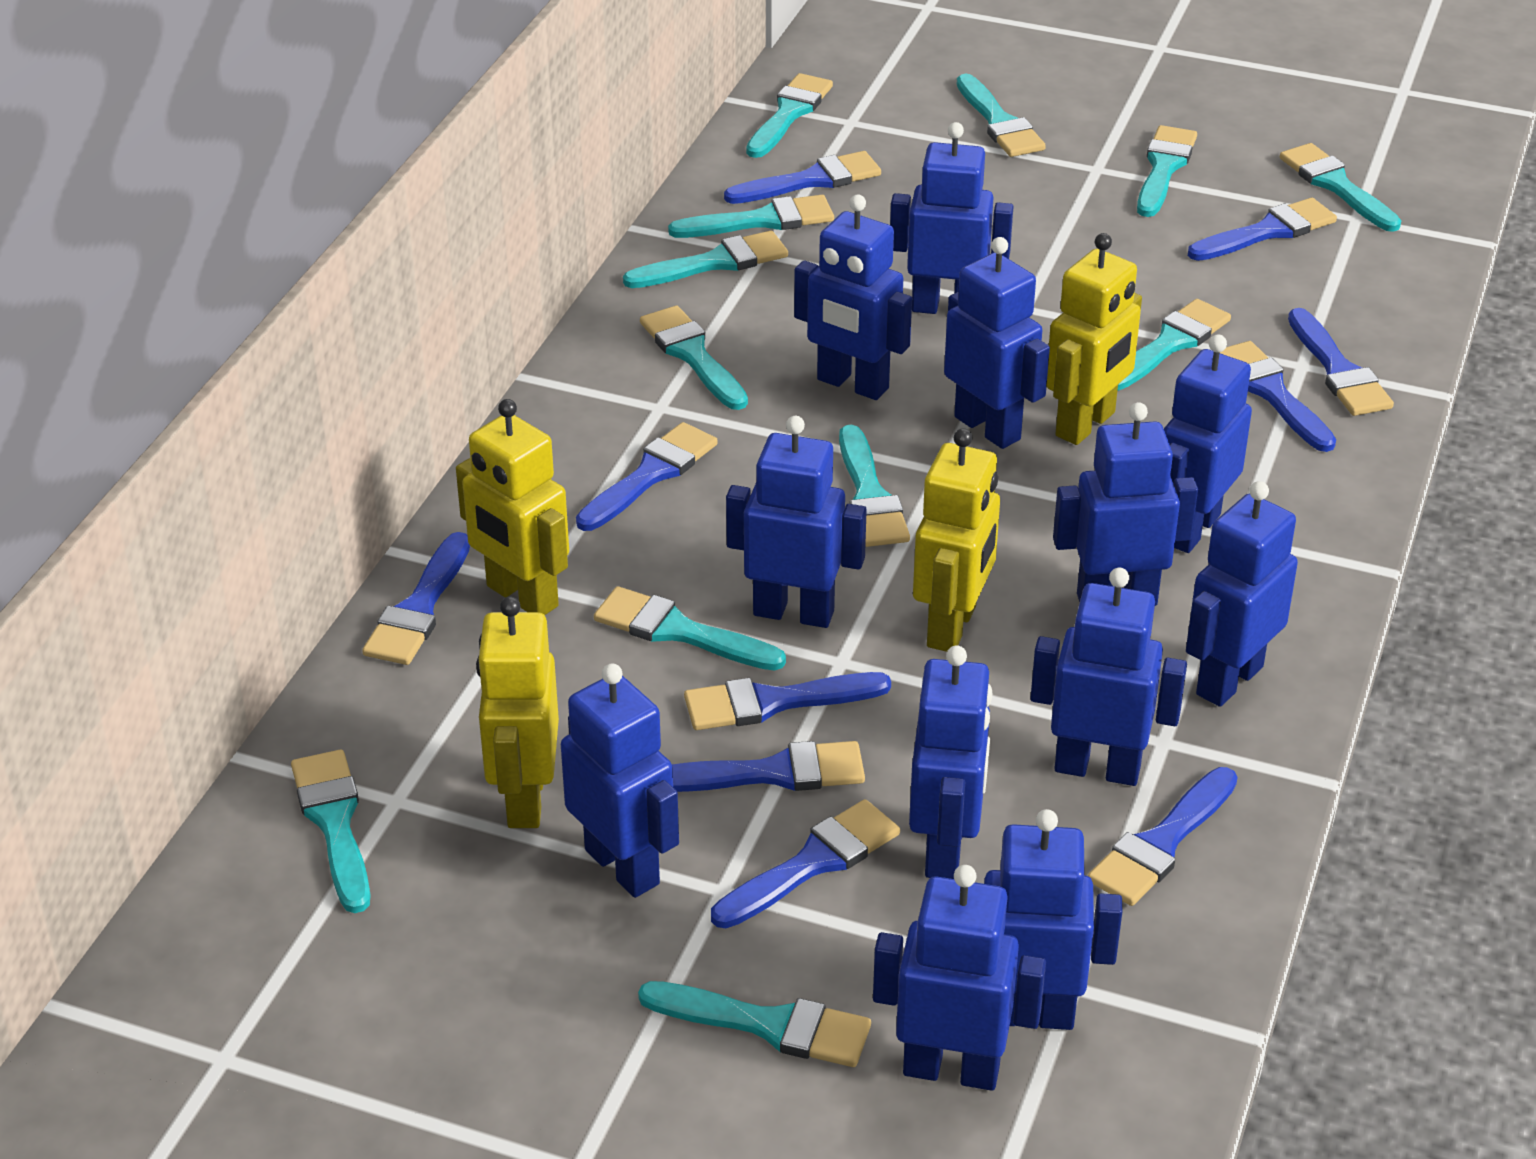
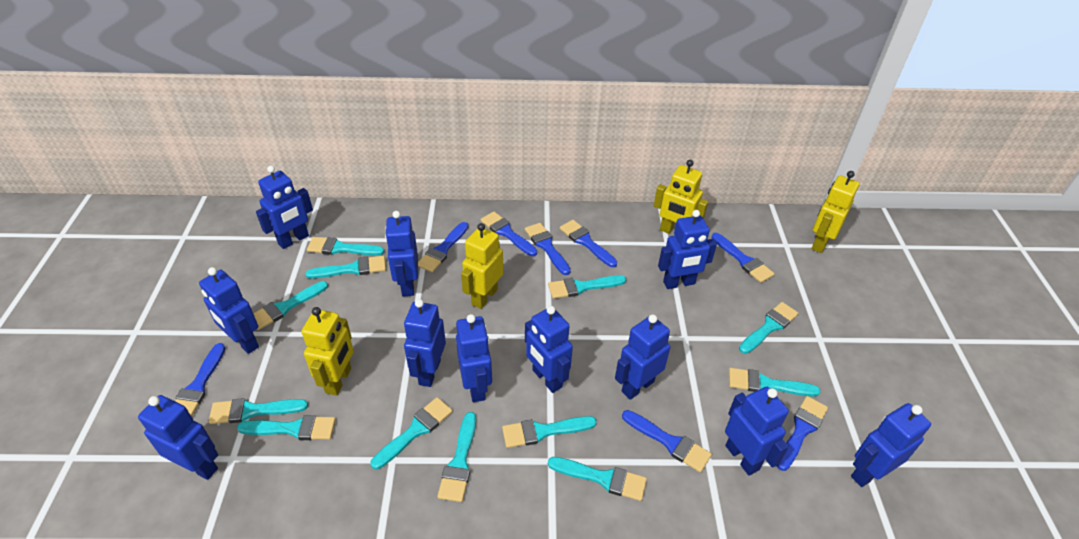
blue brush: [362,532,470,665] [576,422,718,531] [672,741,865,792] [684,672,891,730] [711,799,900,928] [724,151,881,204] [1088,767,1238,906] [1188,198,1337,261] [1220,341,1336,452] [1288,308,1394,416] = 10 -> [175,343,225,417] [418,222,468,272] [481,211,537,256] [525,223,571,275] [560,220,617,267] [622,410,712,472] [712,233,774,283] [777,396,828,471] = 8
blue robot: [561,663,679,898] [726,416,867,628] [794,194,912,400] [873,865,1046,1091] [890,122,1013,314] [909,645,992,879] [944,237,1050,449] [984,809,1122,1030] [1031,568,1187,786] [1053,402,1198,606] [1164,334,1252,553] [1186,481,1298,707] = 12 -> [138,395,218,480] [199,267,259,354] [256,166,313,249] [385,211,418,296] [404,299,446,387] [456,314,492,402] [525,306,573,393] [615,314,670,400] [658,210,717,289] [725,387,789,476] [851,403,931,487] = 11

